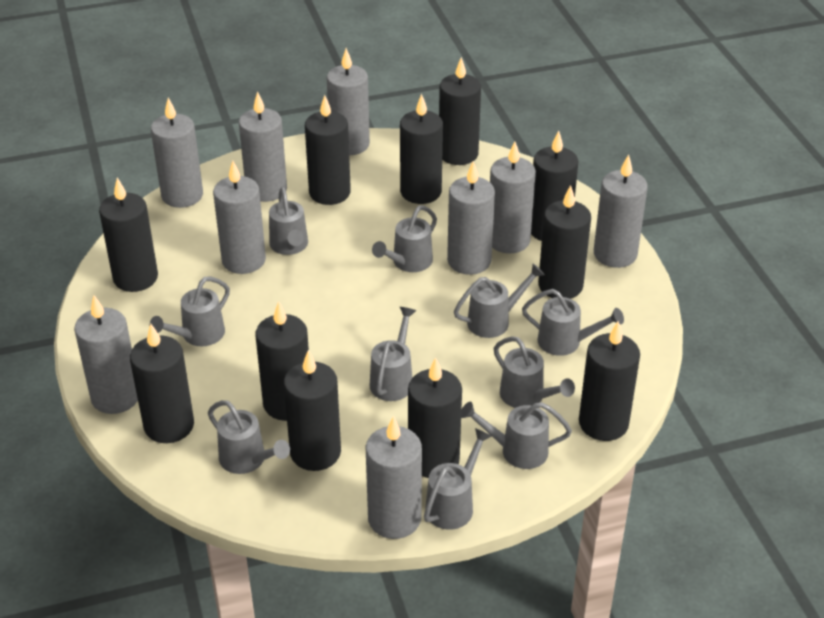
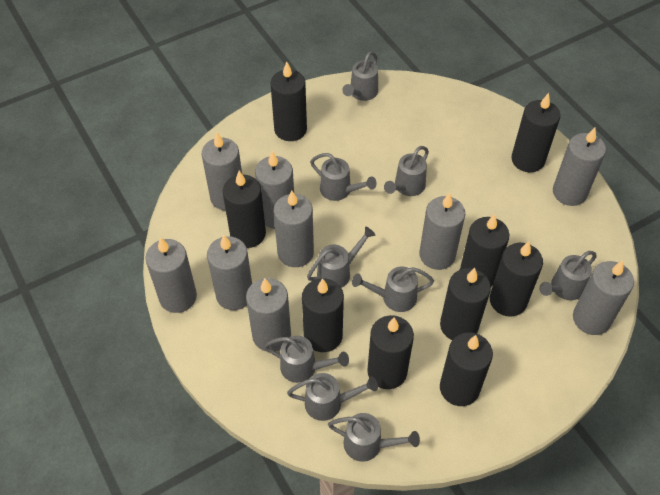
black candle: [99,178,158,292] [130,324,194,443] [256,301,309,421] [284,350,341,471] [305,95,351,205] [400,94,443,204] [408,357,462,478] [439,57,481,165] [531,131,579,241] [538,185,591,299] [579,321,640,441] = 11 -> [223,171,266,248] [271,62,307,141] [302,278,344,352] [367,315,414,389] [440,268,491,340] [440,332,493,406] [460,214,509,286] [490,241,543,317] [511,93,560,172] = 9
grey watering can: [150,276,230,347] [208,400,290,474] [269,187,308,255] [370,307,416,401] [372,206,437,272] [424,428,492,530] [454,264,545,338] [461,402,572,469] [494,336,575,408] [522,289,624,356] = 10 -> [264,336,349,383] [287,373,378,421] [307,226,376,288] [310,153,377,201] [328,413,420,462] [342,51,378,101] [352,267,434,312] [384,146,429,196] [539,251,597,300] = 9

